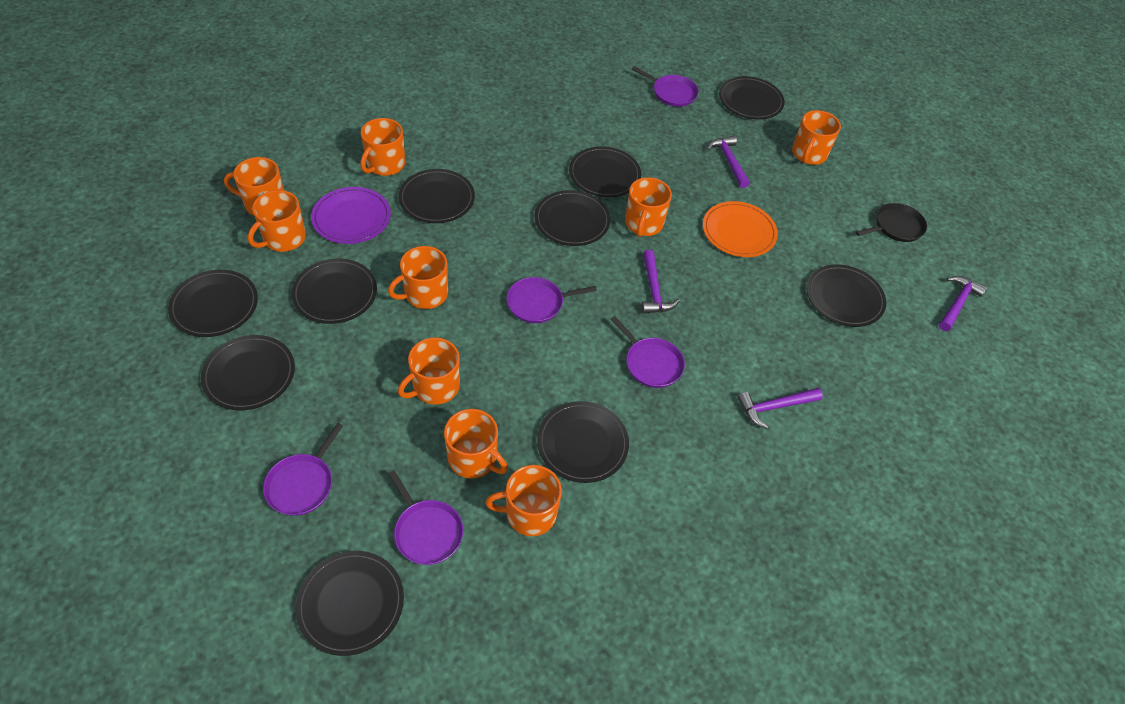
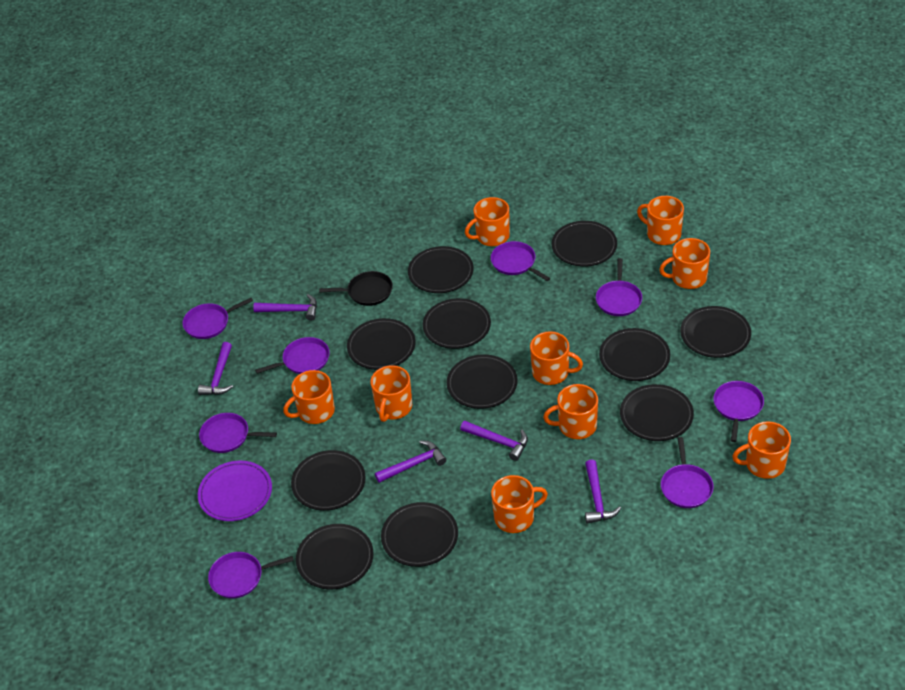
black plate: [168,270,258,337] [201,335,295,410] [291,258,377,324] [295,551,404,656] [398,169,475,223] [535,190,610,246] [537,401,629,483] [569,146,641,197] [719,76,785,119] [807,264,886,327] = 10 -> [291,450,366,511] [296,524,374,589] [347,318,416,370] [381,502,458,567] [408,246,474,293] [423,298,491,349] [447,355,518,409] [552,221,617,267] [599,328,670,381] [620,384,694,441] [680,306,751,358] = 11
orange plate: [703,201,778,257] = 1 -> none = 0
purple hammer: [641,250,680,314] [707,135,750,188] [737,388,823,429] [939,276,987,331] = 4 -> [198,342,233,395] [253,294,317,321] [375,440,447,483] [460,420,528,461] [585,460,621,524] = 5
purple pan: [263,423,343,516] [388,470,463,565] [507,277,597,323] [611,316,685,388] [632,66,699,107] = 5 -> [182,298,253,339] [199,413,277,453] [208,552,294,598] [255,337,330,374] [491,241,550,281] [596,258,642,316] [661,437,714,508] [713,381,764,442] = 8

